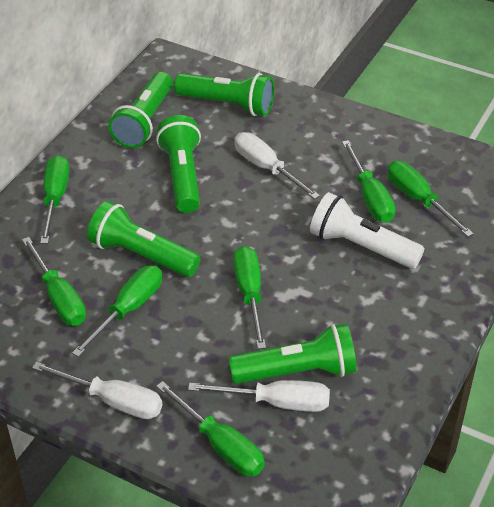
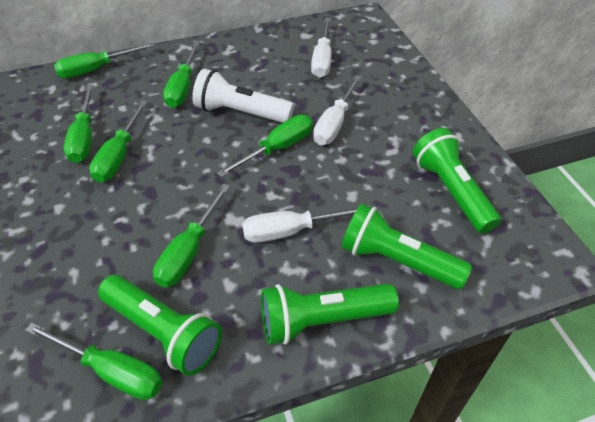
green flashlight: [87,201,201,277] [108,72,173,148] [156,115,201,213] [174,73,274,116] [229,323,357,384] = 5 -> [98,275,222,376] [261,284,399,345] [341,203,472,289] [413,128,501,234] = 4

